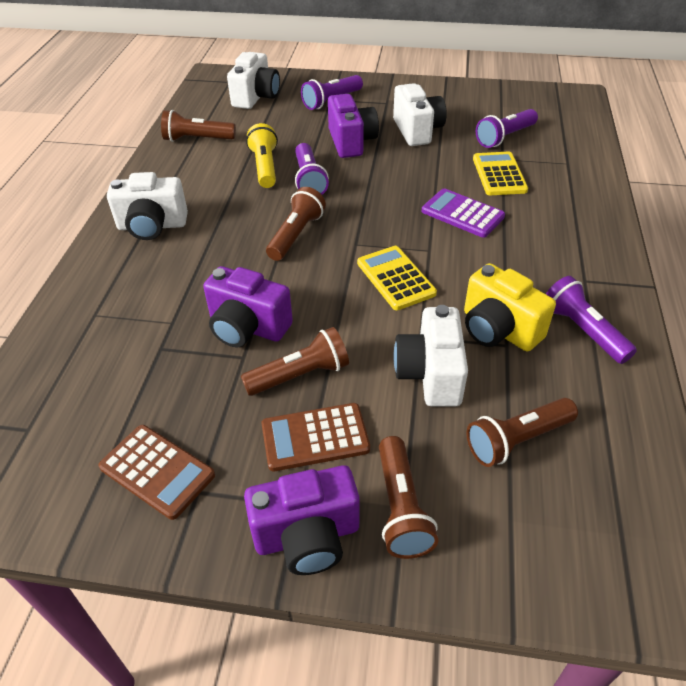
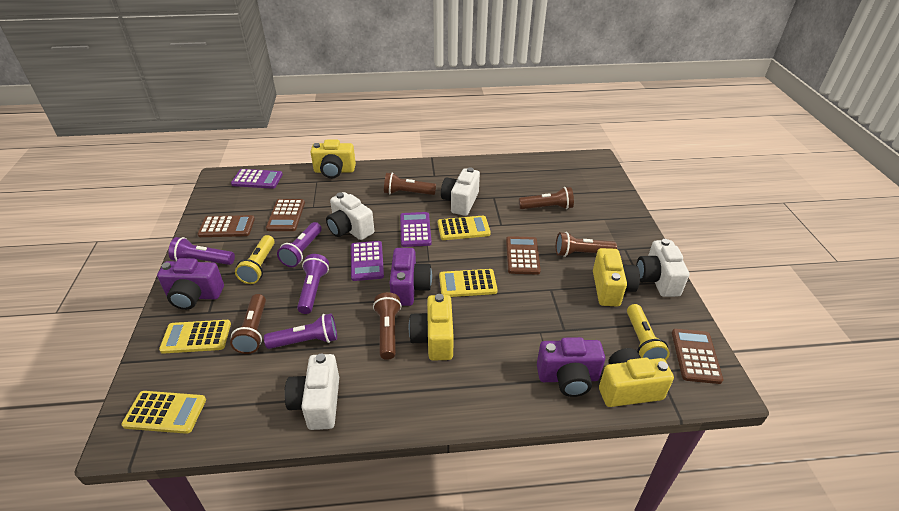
brown calculator: [98,425,215,520] [261,403,370,471] = 2 -> [197,215,255,237] [266,199,305,231] [506,236,541,275] [672,329,723,384] = 4
purple calculator: [422,189,505,238] = 1 -> [231,169,283,189] [351,241,384,281] [400,212,432,247] = 3
yellow calculator: [357,246,437,310] [473,151,528,195] = 2 -> [121,391,206,434] [159,320,231,354] [438,216,491,240] [439,269,498,297] = 4
yellow camera: [464,263,556,351] = 1 -> [310,140,356,178] [409,294,454,361] [593,248,640,306] [599,348,674,407] = 4
yellow flashlight: [246,123,278,188] = 1 -> [235,235,275,284] [627,304,670,361] = 2

